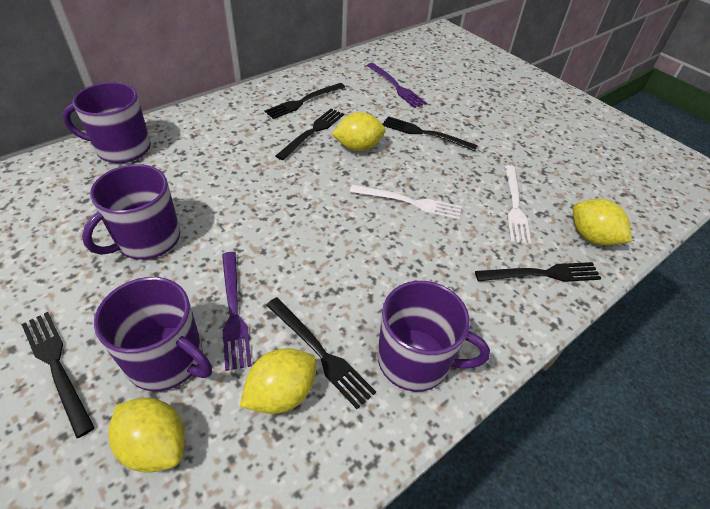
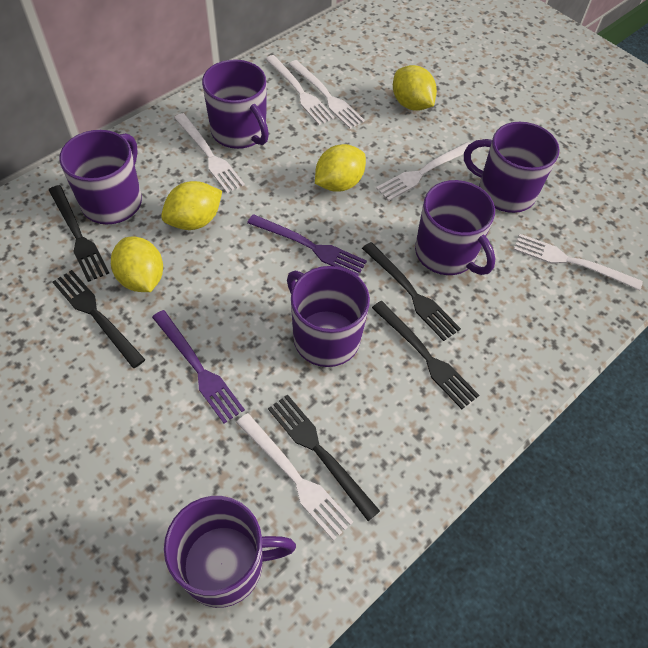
black fork: [21,312,95,438] [264,83,345,119] [266,297,376,409] [276,109,344,160] [382,116,478,151] [475,262,601,282] = 6 -> [49,185,109,282] [53,270,145,368] [268,394,380,521] [362,242,461,341] [372,301,479,409] = 5
purple mug: [63,82,151,163] [82,164,180,260] [94,277,212,391] [378,281,490,392] = 4 -> [59,130,142,224] [164,496,296,608] [202,60,269,149] [287,266,370,367] [415,180,496,275] [464,122,560,213] = 6
white fork: [350,184,462,220] [504,165,531,245] = 2 -> [174,113,245,193] [236,413,353,541] [266,55,335,125] [288,60,365,129] [376,142,471,201] [513,234,643,291] = 6

